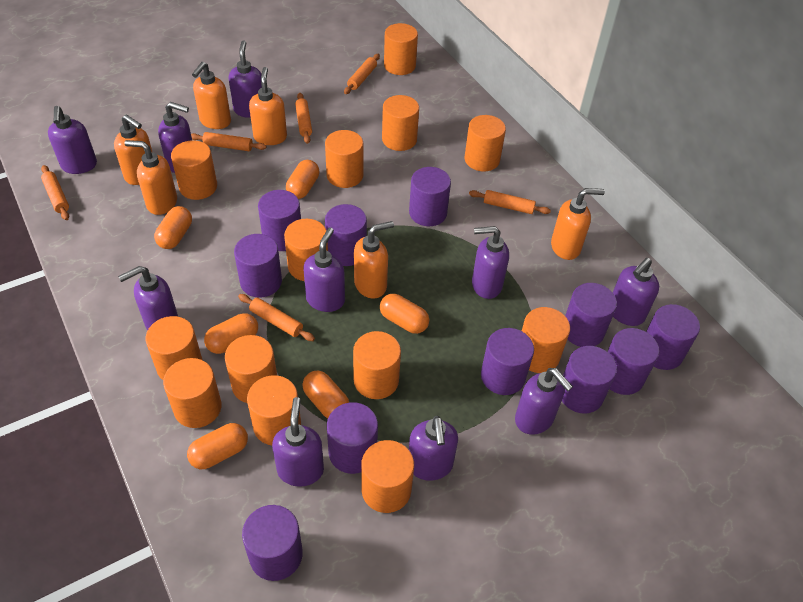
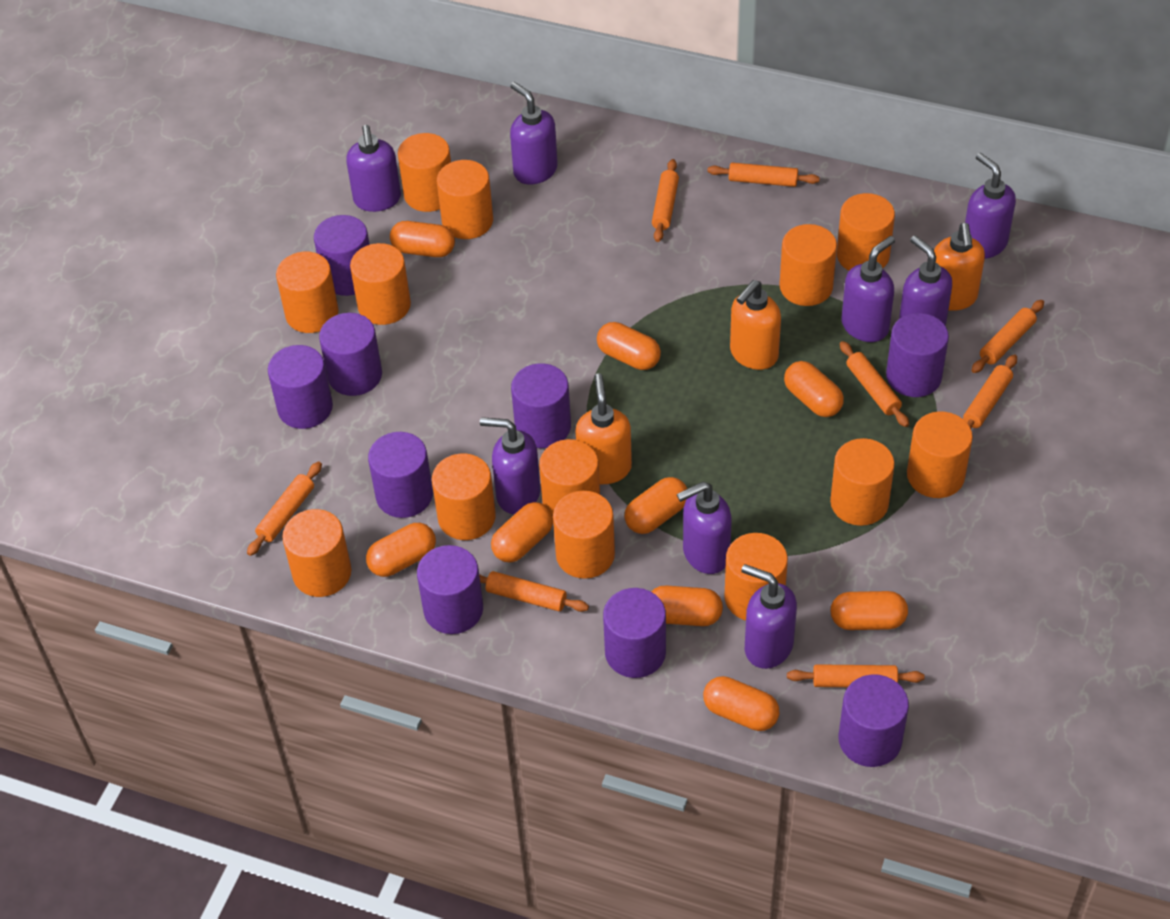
orange capsule: [154,206,192,249] [187,423,248,469] [204,313,258,354] [286,160,319,199] [302,371,349,418] [380,294,429,334] = 6 -> [366,523,436,577] [390,221,455,257] [491,502,553,562] [597,322,661,370] [624,477,687,534] [651,585,723,626] [703,676,779,731] [784,361,844,417] [830,591,908,630] = 9
orange rolling pin: [41,165,69,220] [191,132,267,151] [238,294,315,341] [295,93,312,144] [344,54,380,94] [469,190,551,214] = 6 -> [247,462,322,556] [479,571,589,612] [652,159,679,242] [707,163,820,187] [787,664,924,687] [840,341,909,427] [963,354,1017,428] [971,300,1044,373] = 8
orange soap dispenser: [114,114,152,185] [124,140,177,215] [192,62,231,129] [249,67,287,145] [354,221,394,298] [551,188,605,260] = 6 -> [576,373,632,484] [730,280,781,370] [934,223,985,311] = 3
purple cylinder: [234,234,282,298] [242,505,303,581] [258,190,301,251] [325,204,367,266] [327,402,378,474] [409,167,451,226] [481,328,534,395] [562,346,617,414] [565,283,617,347] [607,328,659,395] [646,304,700,370] = 11 -> [268,345,333,429] [314,215,370,296] [319,313,382,396] [368,432,433,518] [417,545,483,634] [511,363,571,448] [603,588,666,678] [839,674,909,767] [886,313,949,397] = 9
purple soap dispenser: [48,106,97,174] [118,266,178,331] [158,102,192,173] [229,40,262,118] [272,397,324,487] [303,227,345,312] [409,416,458,481] [472,226,509,299] [515,368,573,435] [613,258,659,326] = 10 -> [346,125,401,212] [480,417,540,514] [510,82,558,185] [677,482,732,574] [741,564,797,669] [842,236,895,342] [899,235,952,326] [965,153,1016,259] = 8

